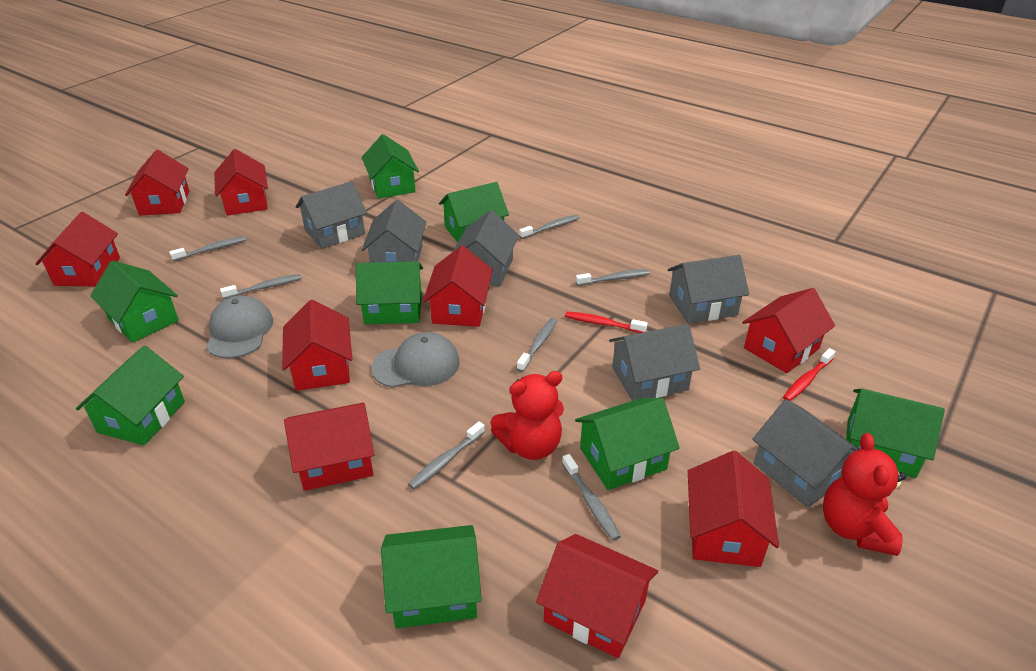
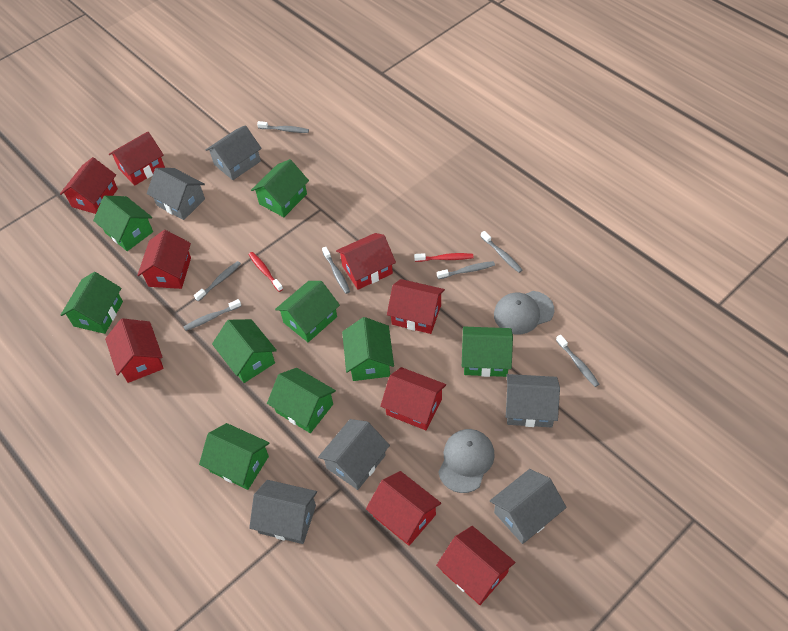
green house: [76,346,185,445] [90,261,179,343] [356,262,423,324] [362,134,419,199] [381,525,482,628] [439,182,509,242] [575,398,680,490] [846,389,945,478] = 8 -> [61,272,123,334] [93,196,153,251] [199,423,270,490] [212,319,277,383] [251,159,309,217] [267,368,336,433] [275,281,340,342] [342,317,394,381] [462,327,513,377] = 9
red teddy bear: [490,371,564,460] [823,433,906,556] = 2 -> none = 0

